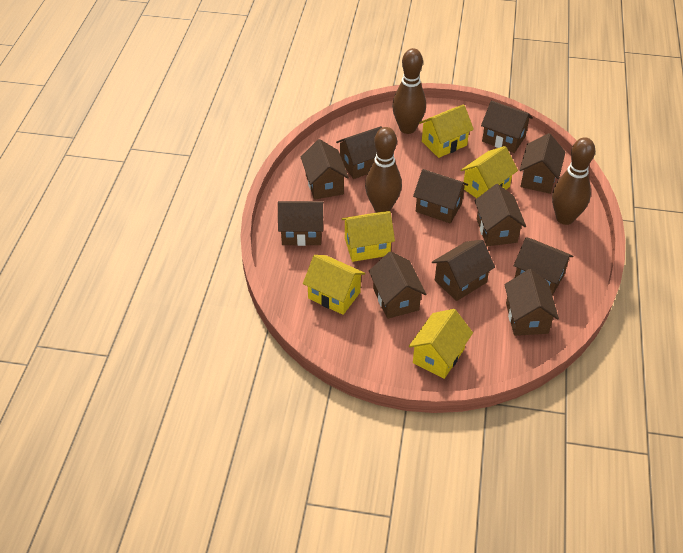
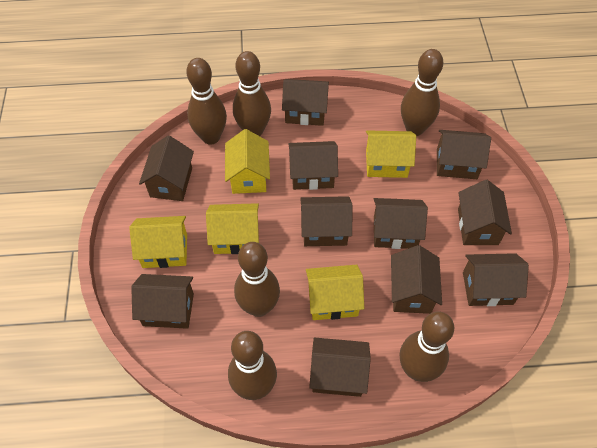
brown bowling pin: [365,127,402,212] [392,48,426,134] [552,137,595,225] = 3 -> [186,58,227,145] [228,331,277,400] [233,51,271,136] [234,242,280,317] [400,311,454,382] [401,49,443,136] = 6

